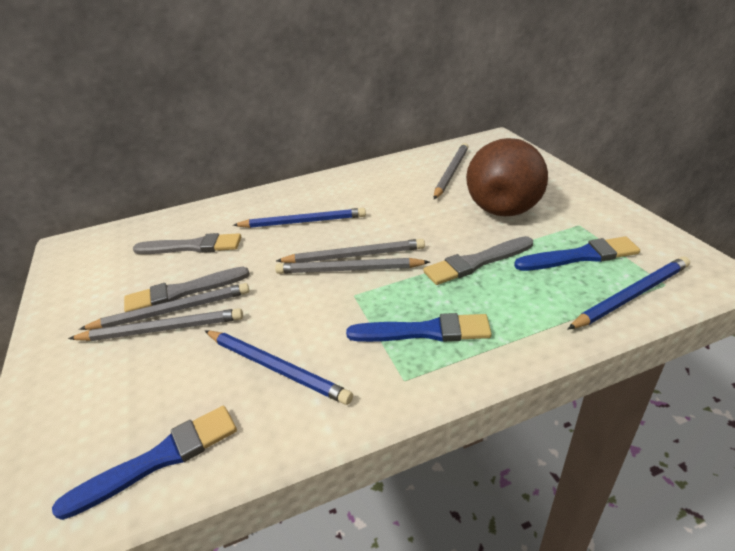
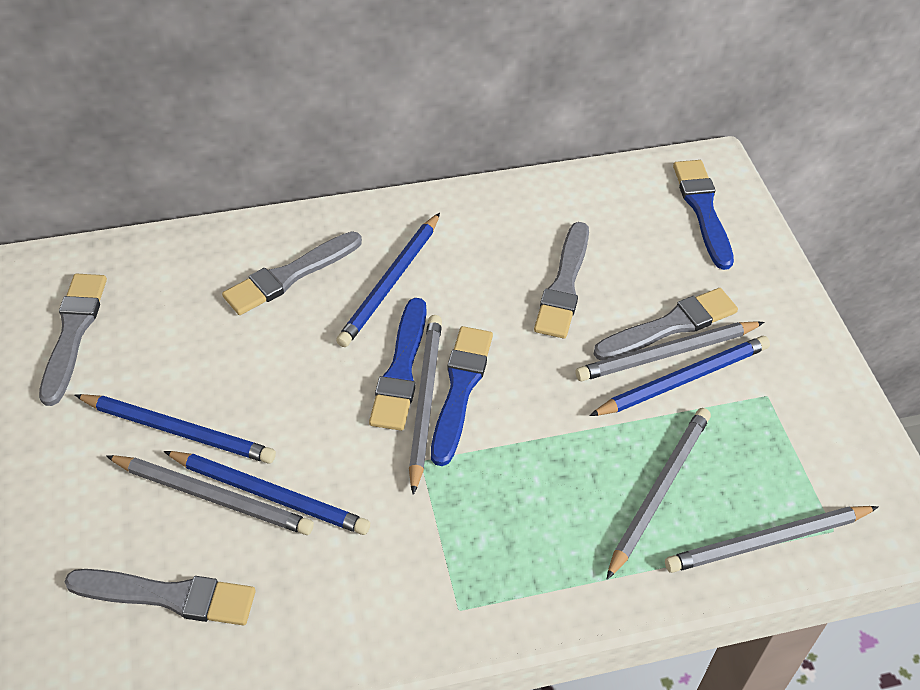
blue pencil: [205,330,353,405] [233,208,366,228] [567,256,690,330] = 3 -> [75,394,276,464] [163,451,370,535] [336,213,440,347] [589,336,770,416] = 4
brown pear: [466,138,548,216] = 1 -> none = 0
grey brush: [124,267,250,312] [132,233,241,254] [423,236,533,285] = 3 -> [39,274,107,406] [64,569,256,625] [222,231,362,315] [534,222,589,339] [594,288,738,361] = 5

